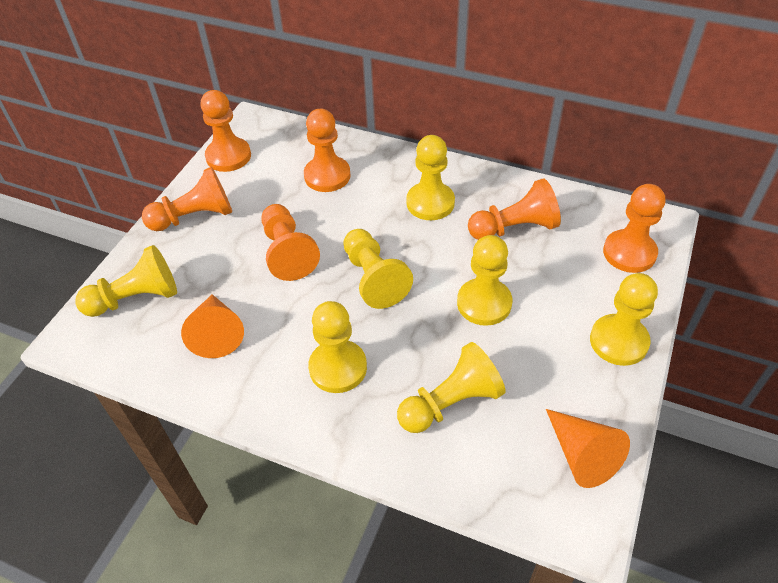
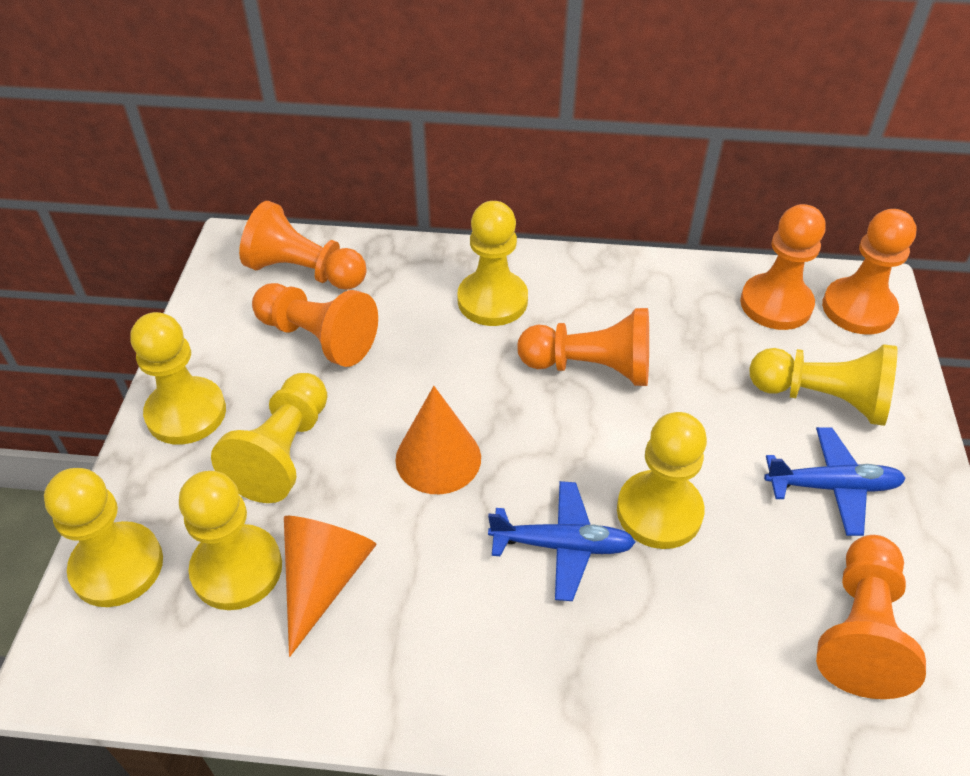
blue plane: none = 0 -> [488,481,636,601] [764,427,906,536] = 2

